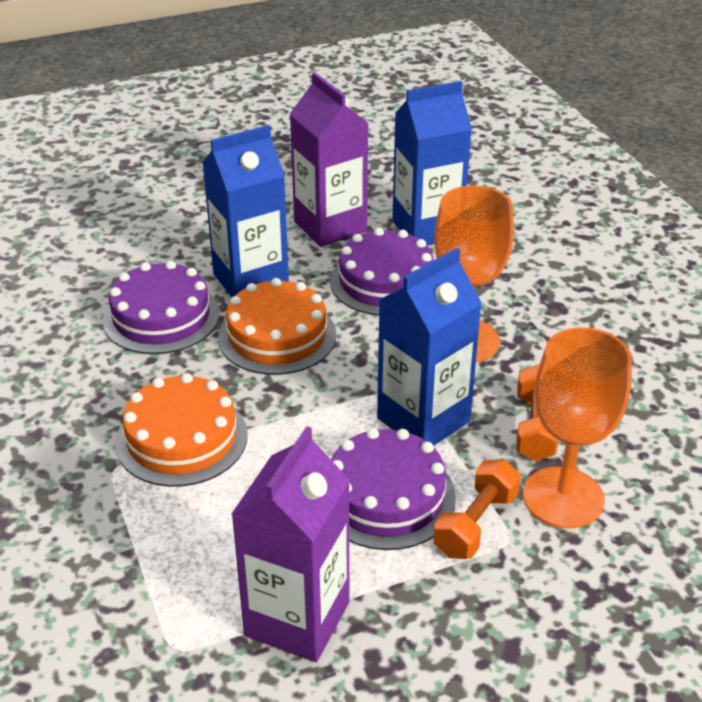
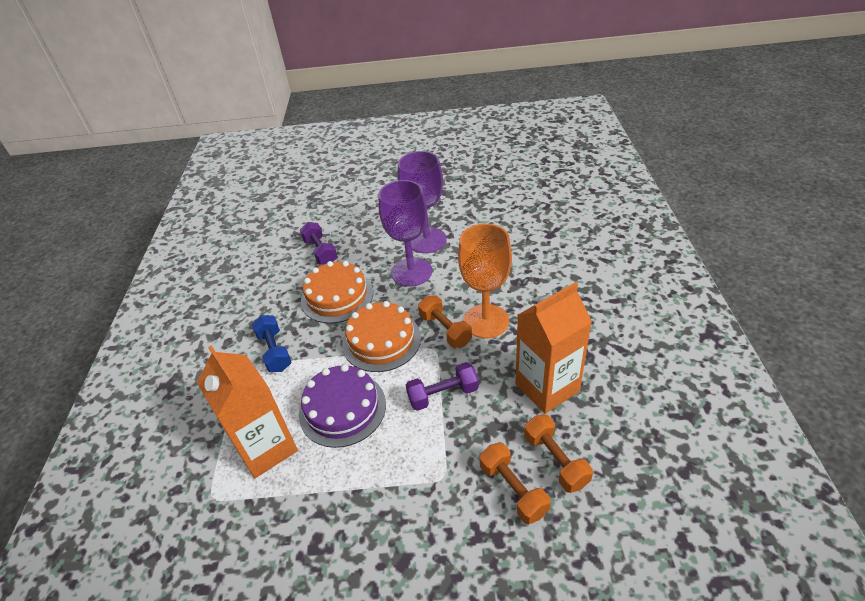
blue carton: [203,125,289,297] [377,248,482,446] [392,81,472,246] = 3 -> none = 0
blue dumbbell: none = 0 -> [252,315,292,372] = 1
orange carton: none = 0 -> [197,346,298,478] [515,282,592,414] = 2
orange dumbbell: [433,459,521,559] [516,364,559,461] = 2 -> [418,296,472,348] [479,442,551,524] [524,414,593,493] = 3
orange goblet: [434,185,514,362] [523,327,632,529] = 2 -> [458,224,512,339] = 1
purple cake: [103,261,219,354] [330,228,433,316] [331,428,456,550] = 3 -> [299,364,386,448] = 1
purple carton: [232,426,350,662] [290,73,369,247] = 2 -> none = 0
purple dumbbell: none = 0 -> [300,222,338,265] [406,362,479,411] = 2
purple goblet: none = 0 -> [378,180,432,287] [398,151,447,253] = 2

